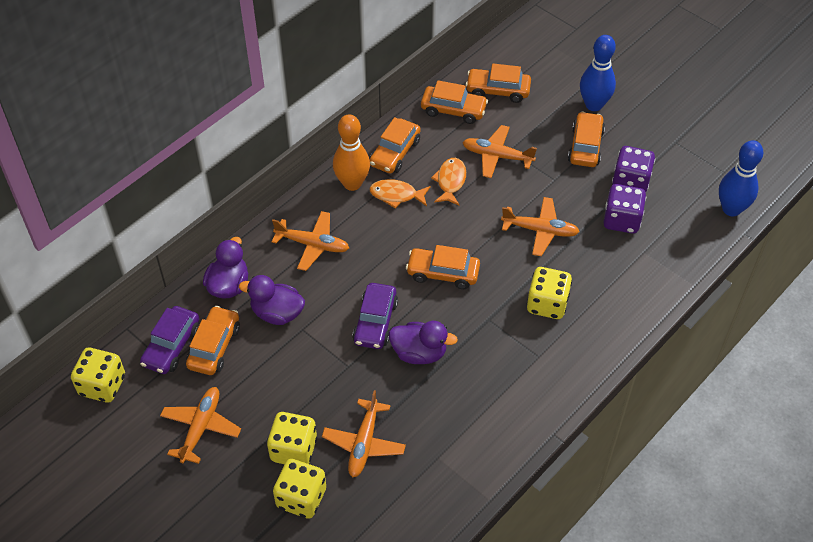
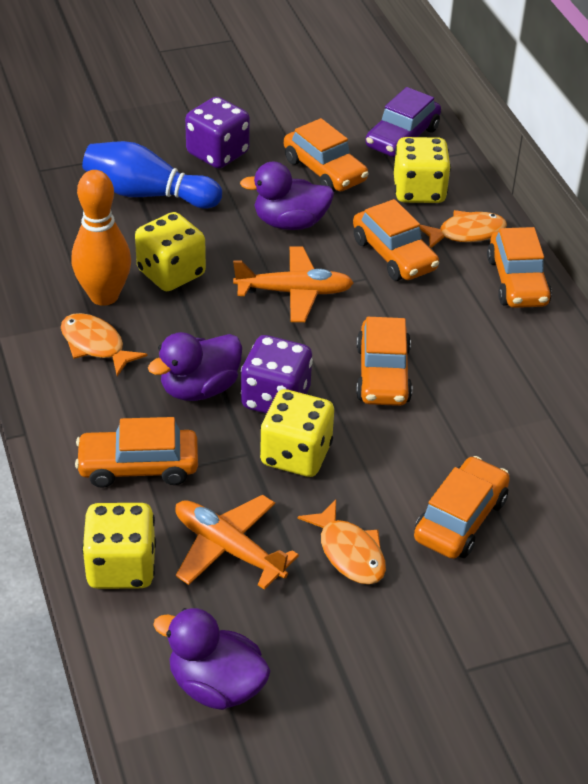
blue bowling pin: [580,35,616,111] [719,140,764,217] = 2 -> [82,141,222,209] = 1
orange fish: [369,179,431,209] [431,158,466,205] = 2 -> [61,313,148,376] [298,500,386,584] [419,210,507,248] = 3
orange plane: [160,387,241,464] [272,211,349,271] [322,390,406,477] [462,125,537,178] [501,197,580,256] = 5 -> [175,495,299,590] [233,246,354,322] = 2
purple car: [140,306,200,374] [352,283,398,349] = 2 -> [365,87,441,157] = 1

